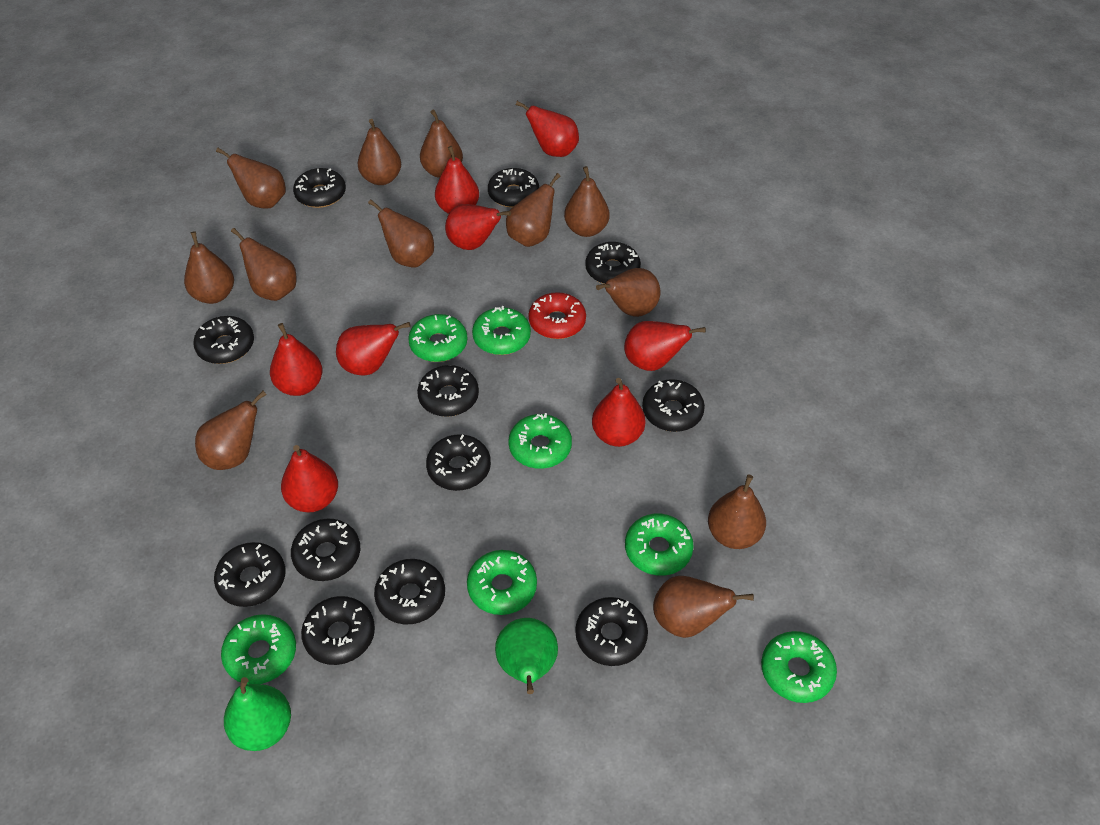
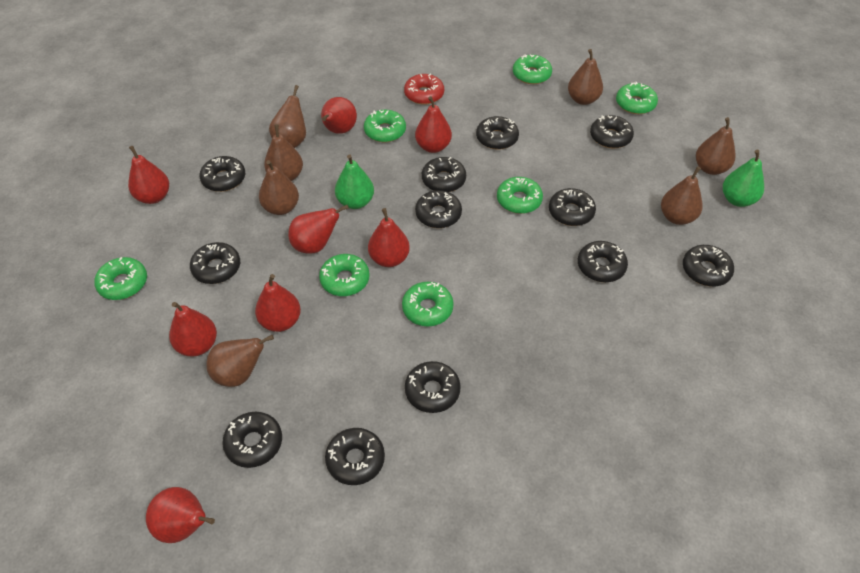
brown pear: [184,231,234,304] [195,391,267,470] [216,148,286,209] [231,228,296,301] [358,119,401,185] [368,199,434,267] [420,110,463,178] [506,173,560,247] [564,166,610,237] [596,268,660,317] [653,576,754,638] [708,475,766,549] = 12 -> [206,335,274,387] [259,160,299,215] [264,124,303,181] [269,85,306,148] [568,49,603,105] [661,166,703,225] [696,117,736,175] = 7

